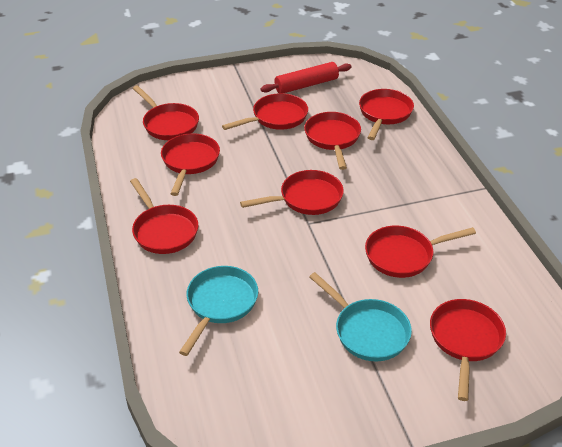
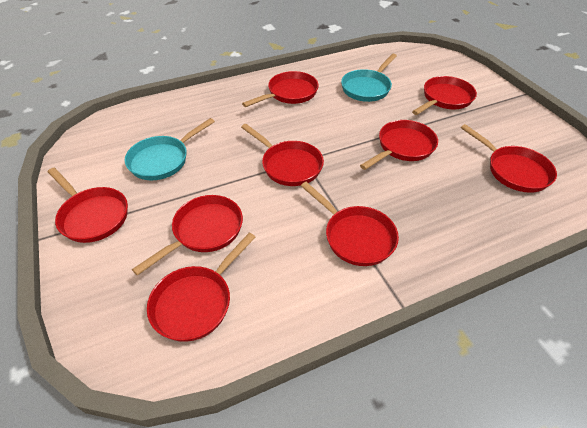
red rolling pin: [261,62,351,93] = 1 -> none = 0

